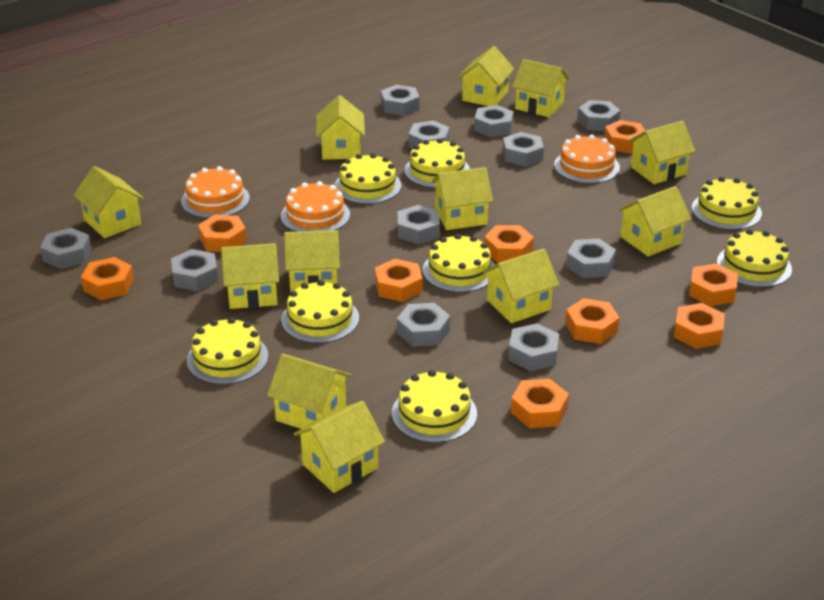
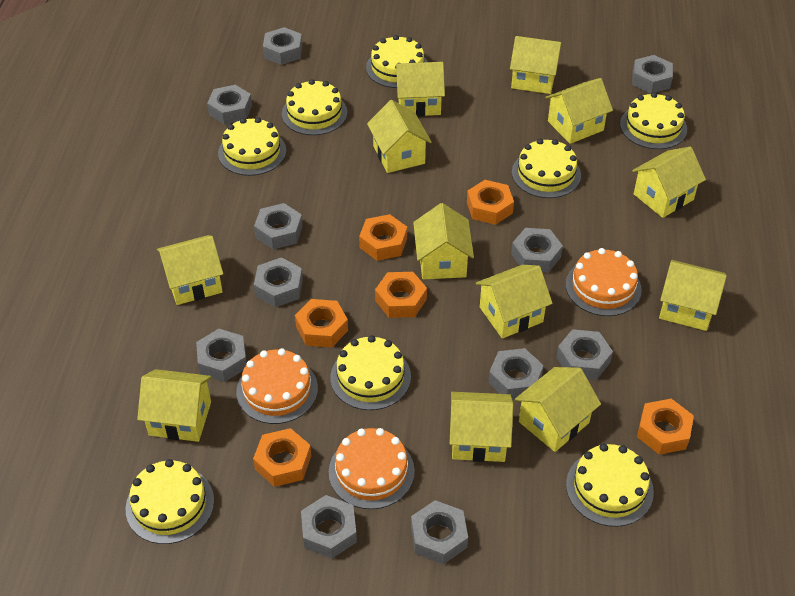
orange nut: [81,257,134,300] [198,215,247,252] [375,259,422,302] [484,225,534,263] [511,379,569,428] [565,298,619,344] [604,120,646,154] [674,303,725,349] [689,263,738,306] = 9 -> [253,428,311,487] [295,299,348,348] [359,214,407,261] [375,272,427,318] [467,180,514,225] [637,399,694,455] = 6

